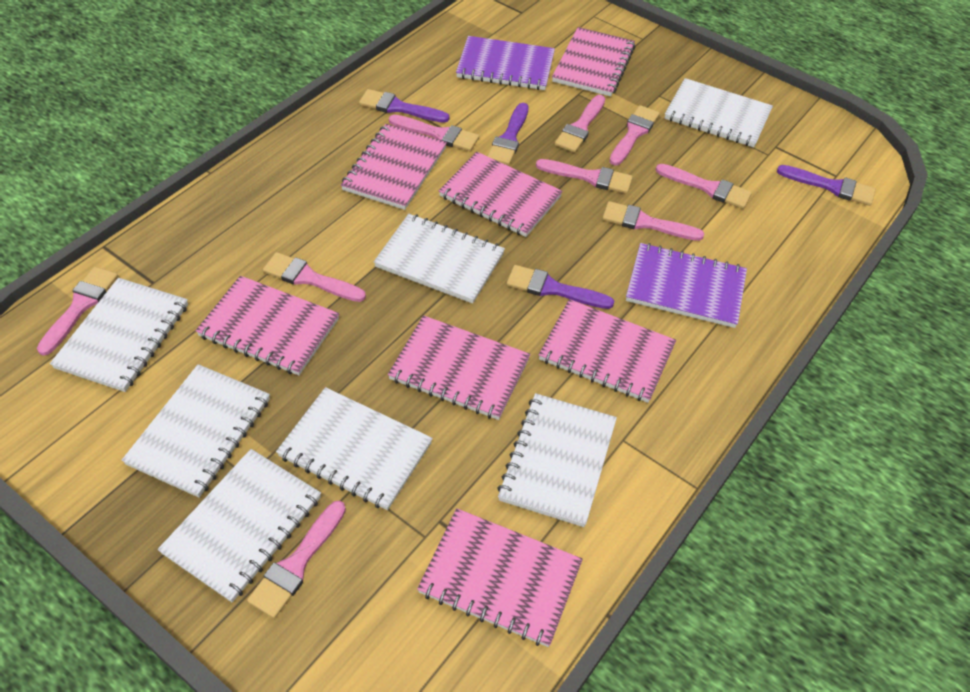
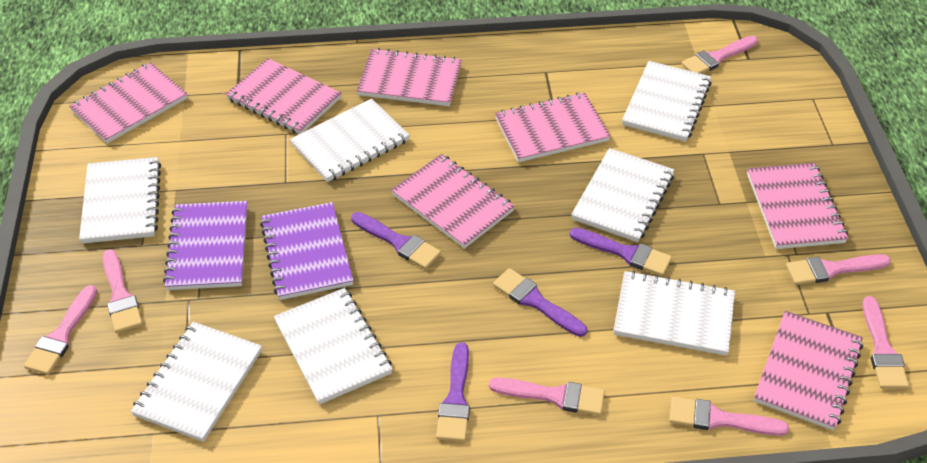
pink brush: [37,267,118,356] [247,501,346,618] [263,252,366,302] [389,115,479,151] [536,159,633,194] [555,95,605,153] [602,201,704,241] [609,105,660,166] [655,164,752,209] = 9 -> [24,285,97,375] [102,249,143,333] [489,378,605,415] [669,397,789,436] [681,36,758,74] [786,254,891,285] [863,296,909,388] = 7

